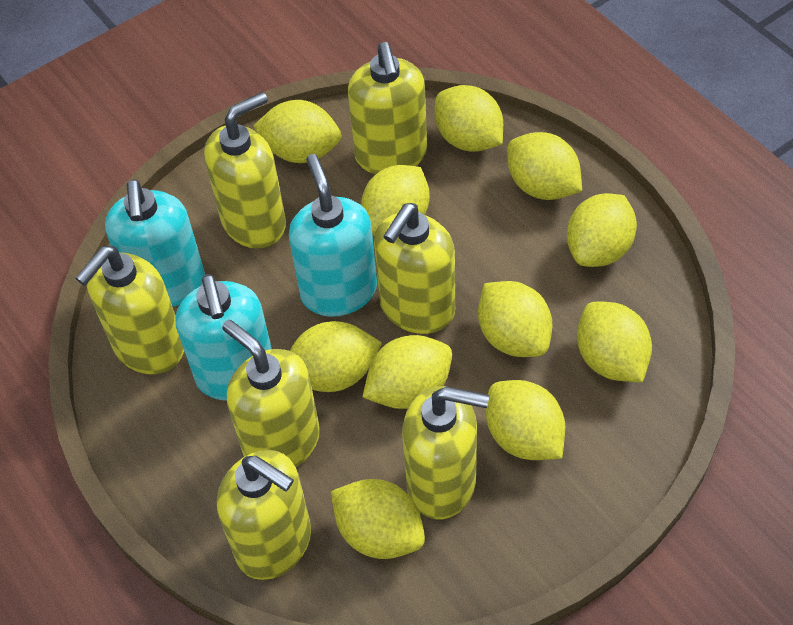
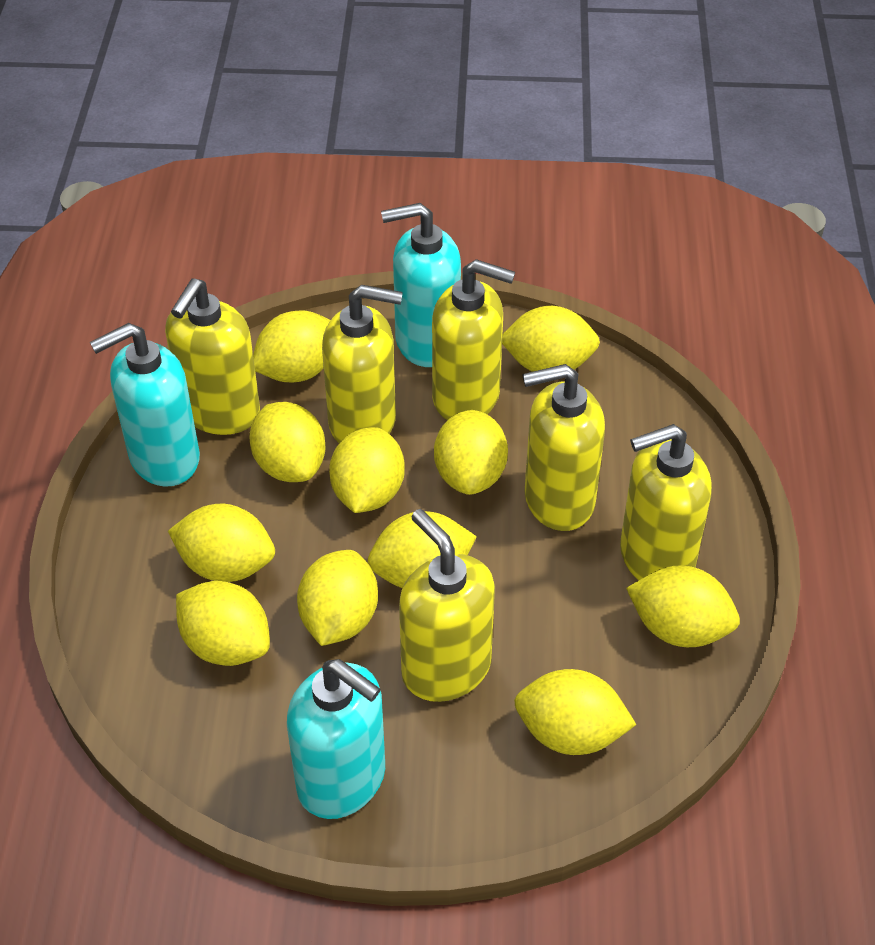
yellow soap dispenser: [75,246,184,374] [204,92,286,248] [217,450,311,580] [222,320,320,467] [348,42,427,174] [374,203,455,334] [402,386,489,519] = 7 -> [165,279,260,435] [322,285,403,443] [399,509,495,702] [432,259,515,420] [522,364,605,531] [620,424,712,580] = 6

